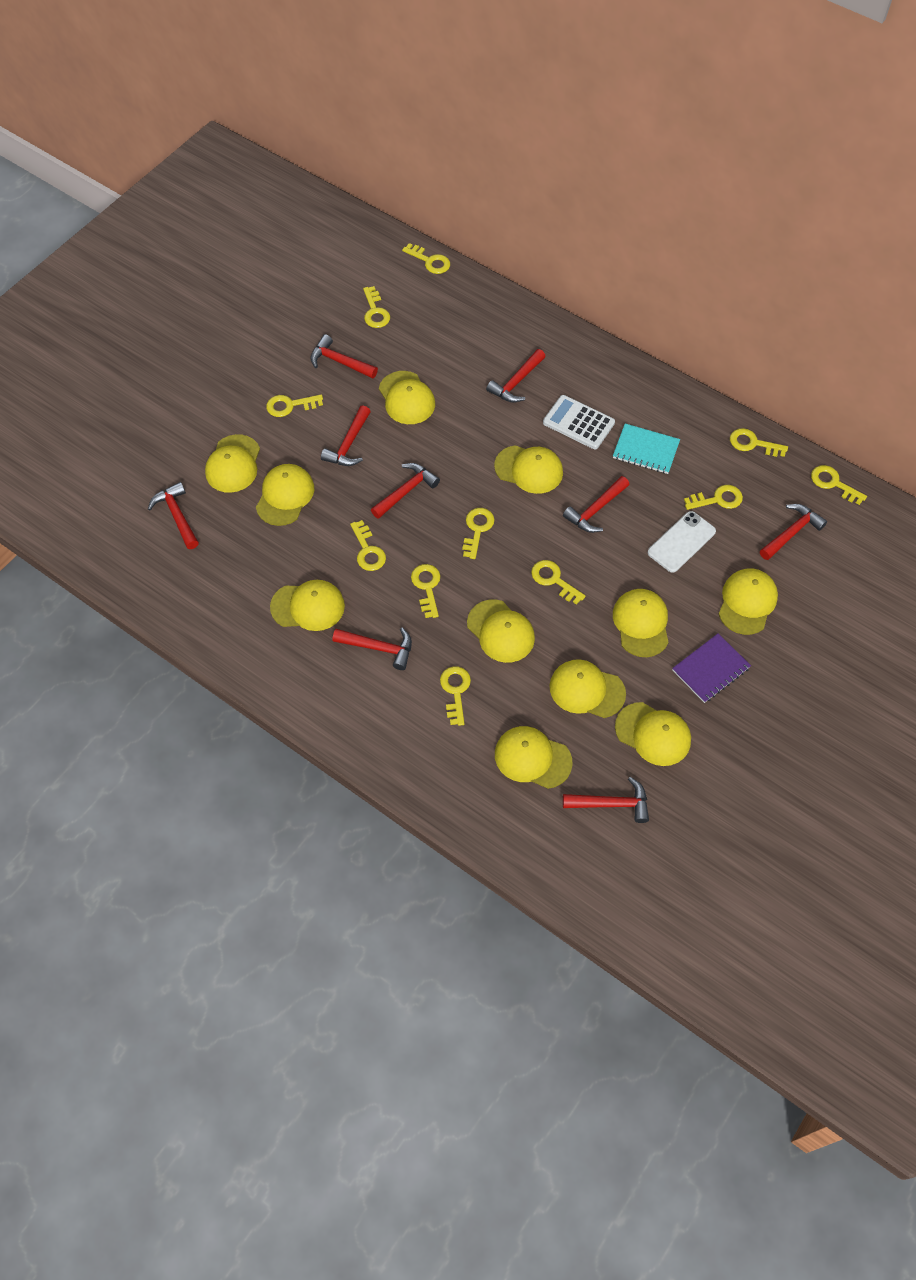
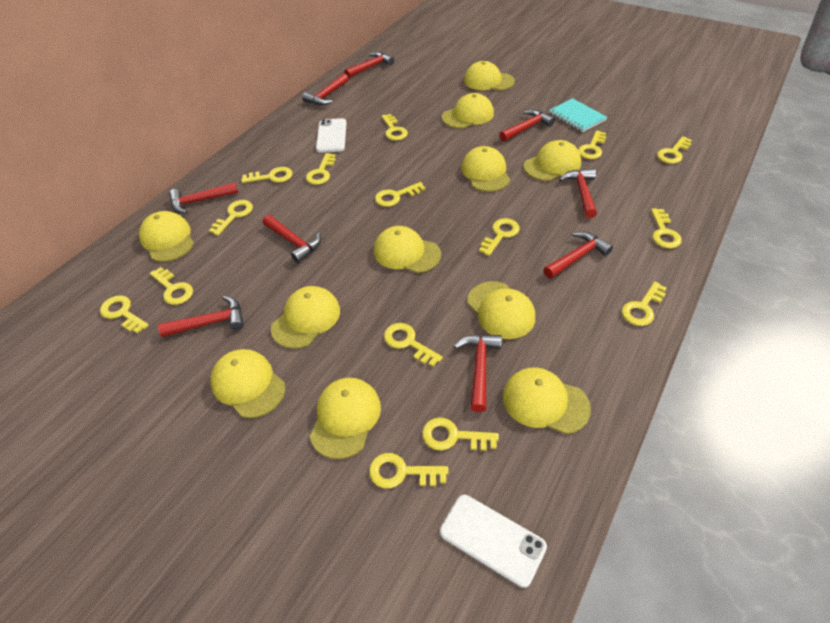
purple notebook: [672,633,751,703] = 1 -> none = 0
white calculator: [543,395,615,449] = 1 -> none = 0
white phone: [648,511,716,573] = 1 -> [316,118,347,153] [440,495,547,588] = 2
yellow key: [266,394,323,417] [350,520,386,571] [363,286,390,328] [402,243,450,274] [411,564,440,618] [440,666,471,726] [462,508,495,559] [531,560,586,605] [684,485,743,510] [730,428,788,457] [811,465,867,505] = 11 -> [100,295,149,334] [150,267,193,305] [209,200,253,236] [241,167,293,183] [306,153,336,185] [369,453,448,488] [375,182,425,207] [382,114,408,140] [384,323,443,367] [422,417,499,451] [479,218,520,256] [578,130,606,159] [622,282,667,326] [651,208,682,248] [657,136,692,164] = 15

